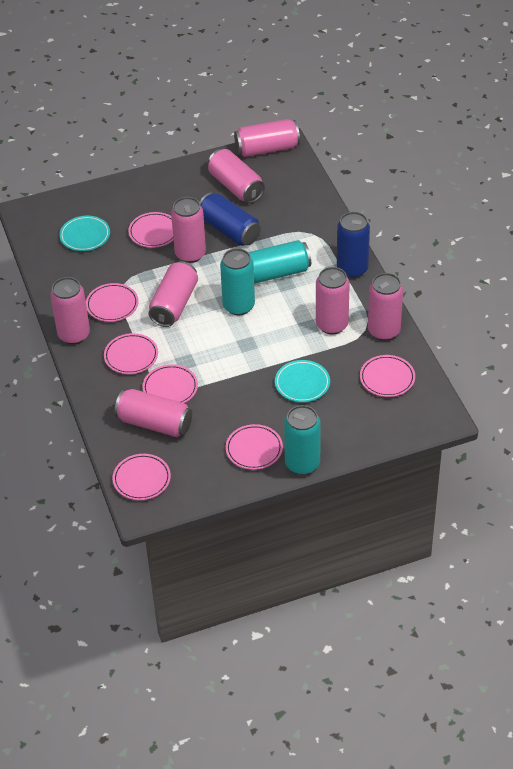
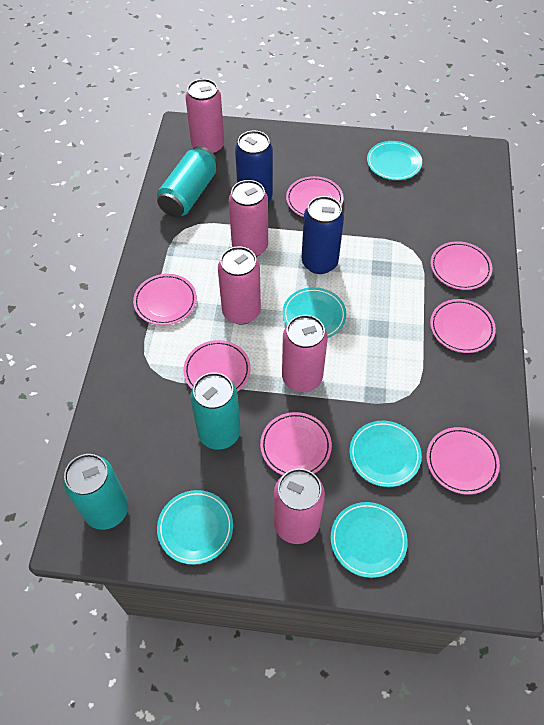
pink can: [50,277,90,344] [115,389,192,437] [148,261,198,327] [171,197,206,263] [208,149,265,203] [234,119,300,157] [316,267,350,335] [368,273,403,341] = 8 -> [185,79,224,154] [218,246,261,324] [229,180,268,257] [274,468,325,544] [282,315,328,392] = 5
turquoise plate: [59,216,110,251] [275,360,330,402] = 2 -> [157,490,233,565] [282,287,347,338] [331,502,408,578] [349,421,422,487] [367,141,422,180] = 5

